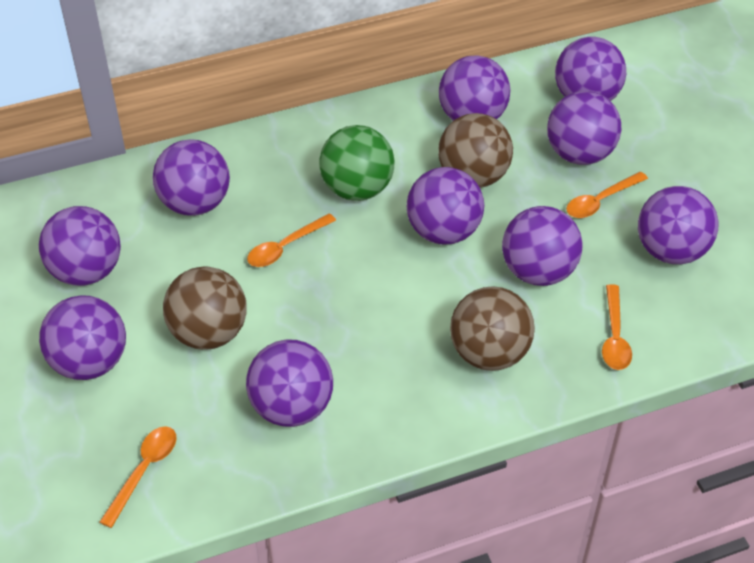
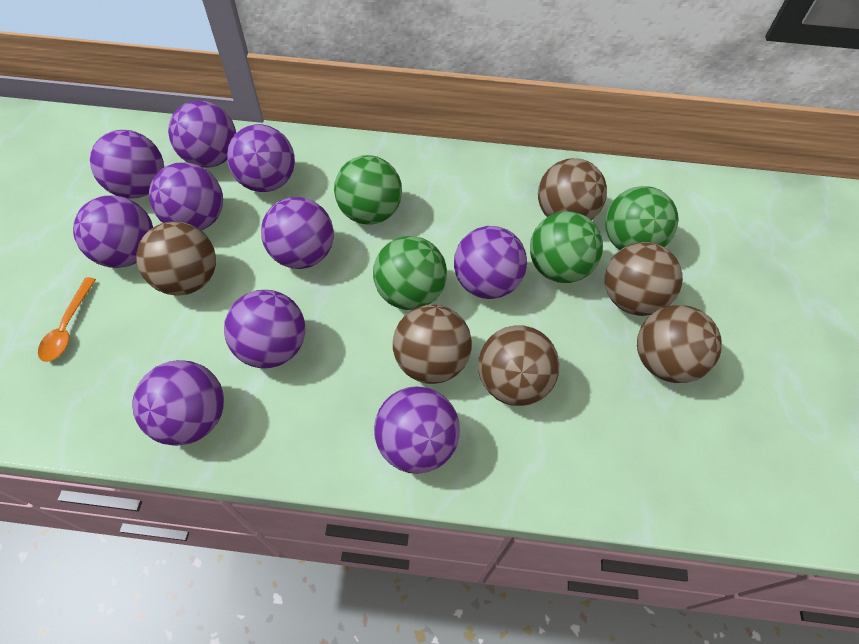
brown ball: [163,267,247,350] [438,113,513,188] [450,286,535,371] = 3 -> [137,221,216,296] [393,304,472,384] [478,325,559,406] [538,158,607,220] [605,242,683,316] [637,305,722,383] = 6
green ball: [319,125,394,201] = 1 -> [334,155,402,225] [373,236,447,310] [530,211,603,283] [605,186,678,250] = 4
orange spoon: [100,426,177,528] [247,213,336,267] [566,172,648,218] [602,284,632,370] = 4 -> [38,277,96,362] = 1

